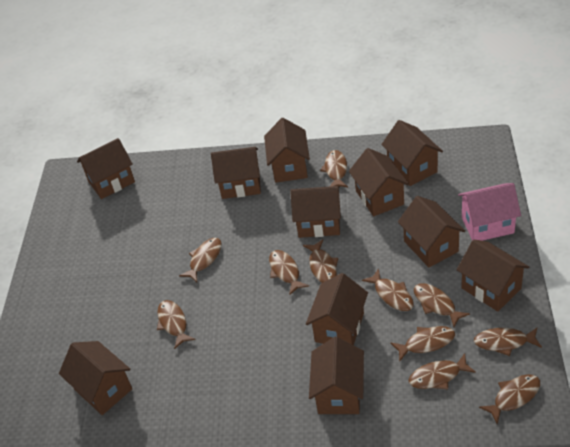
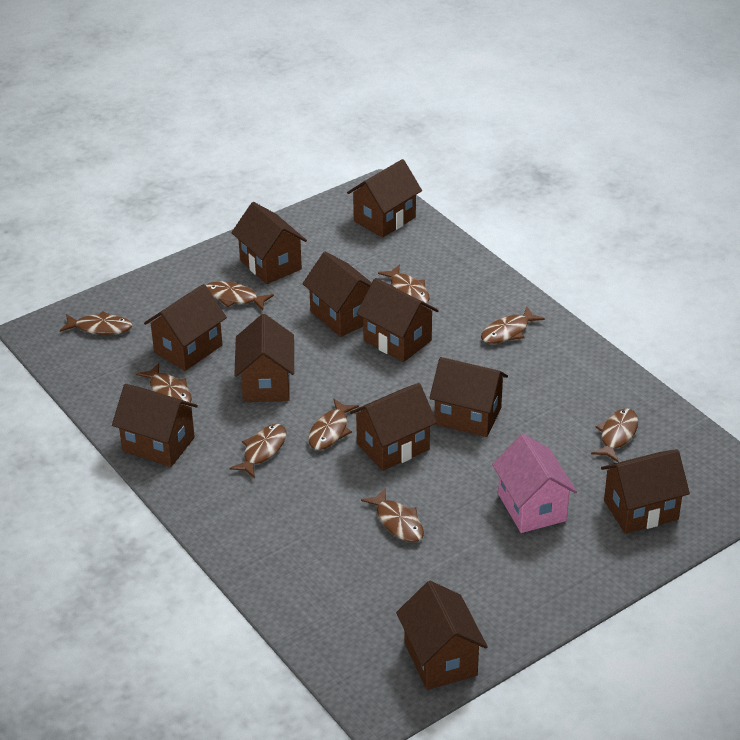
brown fish: [157,300,196,349] [179,238,222,282] [269,250,309,295] [303,239,338,283] [320,150,348,187] [362,268,414,311] [390,326,455,362] [408,353,476,389] [414,283,470,327] [474,328,542,356] [479,374,540,424] = 11 -> [60,311,132,335] [136,363,192,406] [206,281,274,310] [230,424,286,478] [308,399,359,450] [361,488,424,543] [378,264,430,305] [481,307,545,344] [591,408,638,462] = 9

